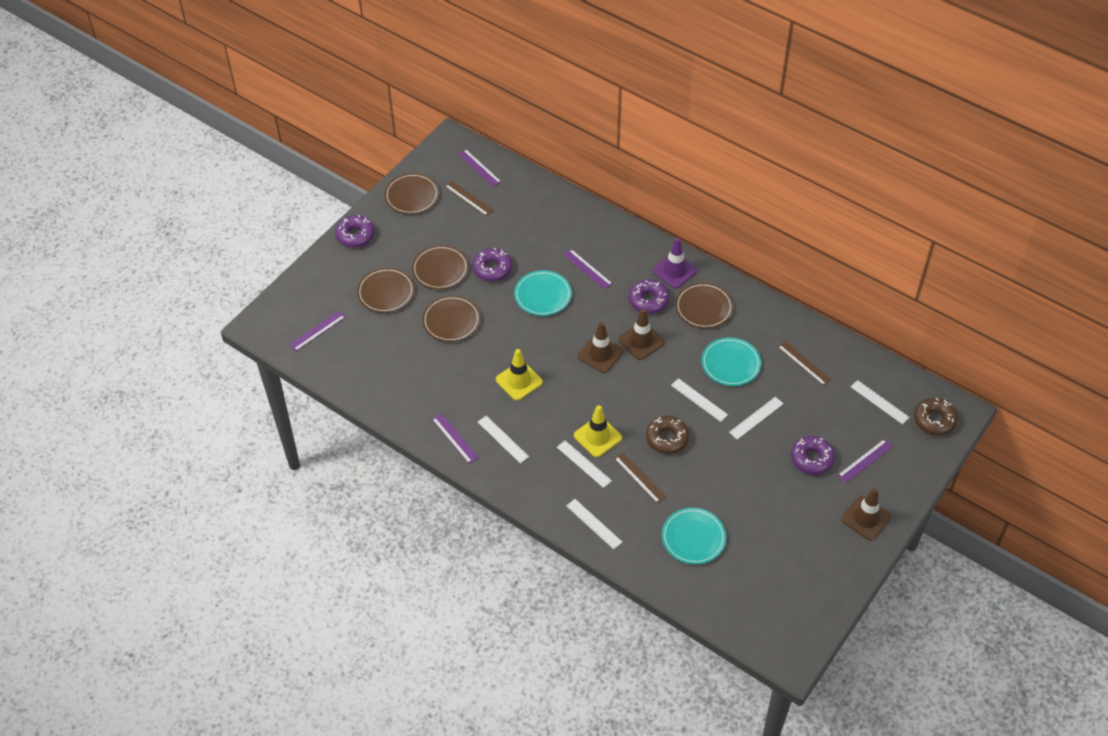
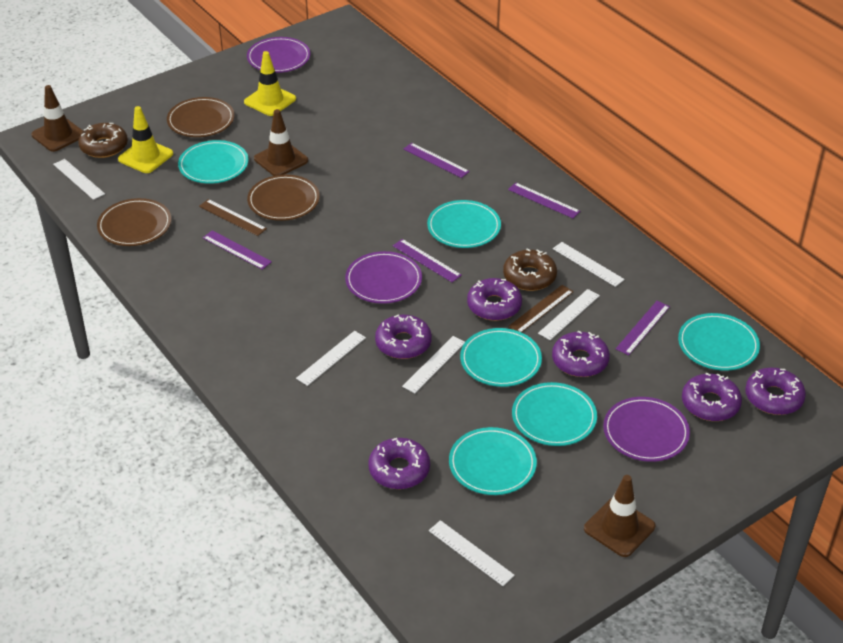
brown plate: [357,268,415,313] [384,173,439,214] [412,245,469,290] [422,295,481,342] [675,282,733,329] = 5 -> [97,198,171,246] [167,97,235,137] [247,175,320,221] = 3
brown ruler: [445,181,493,216] [614,452,666,503] [778,341,832,386] = 3 -> [199,199,267,236] [508,285,574,333] = 2
purple donut: [335,215,375,248] [472,248,512,282] [629,279,669,314] [791,436,835,475] = 4 -> [368,438,430,489] [375,315,432,359] [467,278,522,321] [552,330,610,377] [682,372,742,421] [745,368,806,415] = 6
purple plate: none = 0 -> [247,37,310,73] [345,251,422,304] [603,397,690,462] = 3
purple traffic cone: [653,238,697,289] = 1 -> none = 0
turquoise plate: [514,270,572,316] [662,508,726,565] [701,337,761,386] = 3 -> [178,140,249,184] [427,200,501,248] [449,427,537,495] [460,328,542,387] [512,382,597,446] [678,313,760,371] = 6

